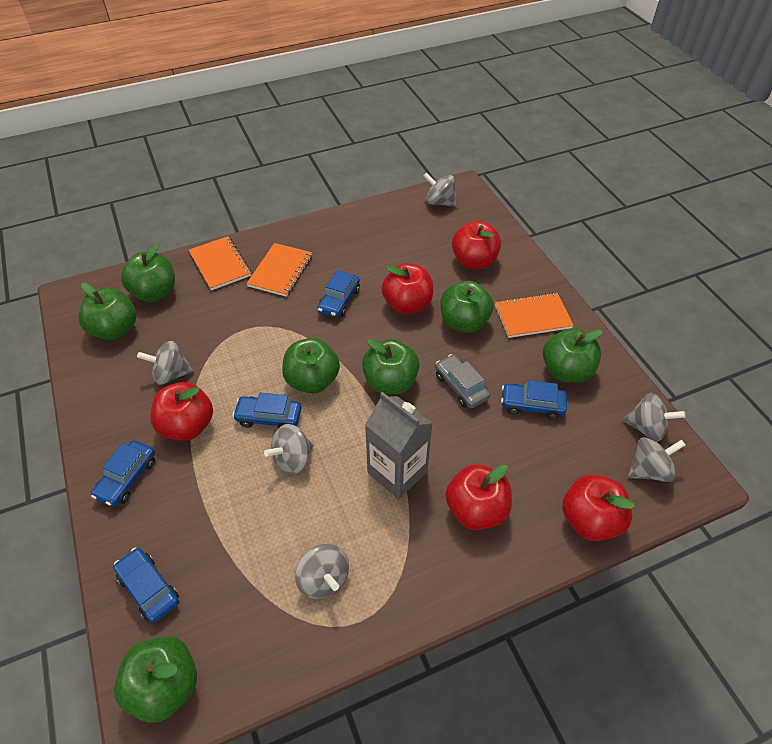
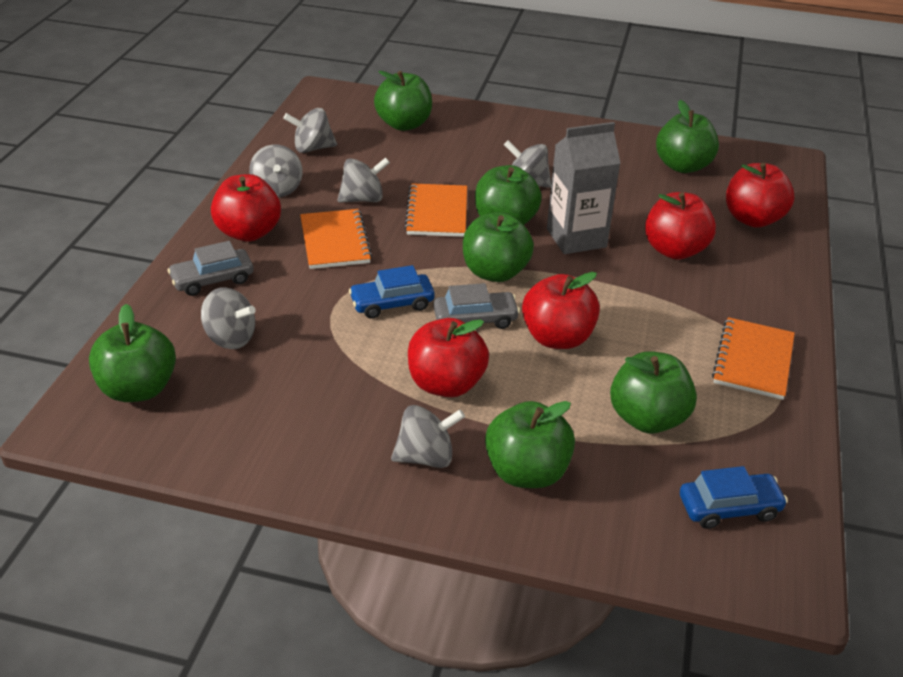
blue car: [91,440,155,506] [113,548,179,623] [232,392,301,428] [317,270,360,318] [501,380,567,420] = 5 -> [349,265,434,319] [680,466,788,529] = 2
grey car: [435,354,490,409] = 1 -> [168,241,253,296] [433,283,520,329] = 2

